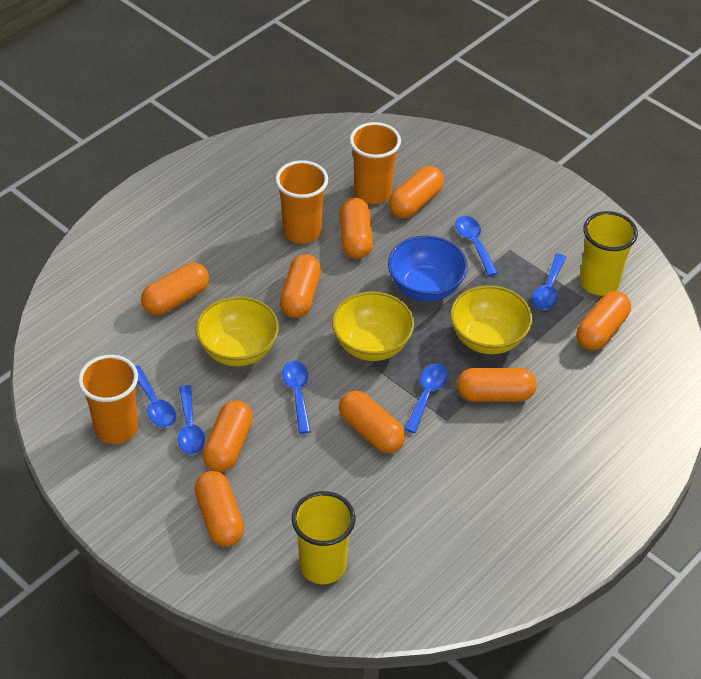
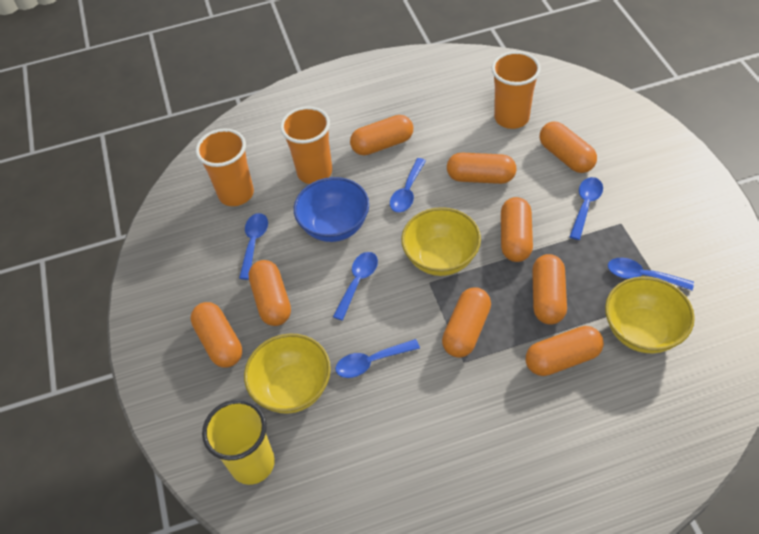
yellow cup: [292,491,355,584] [580,211,638,296] = 2 -> [202,399,275,485] = 1

